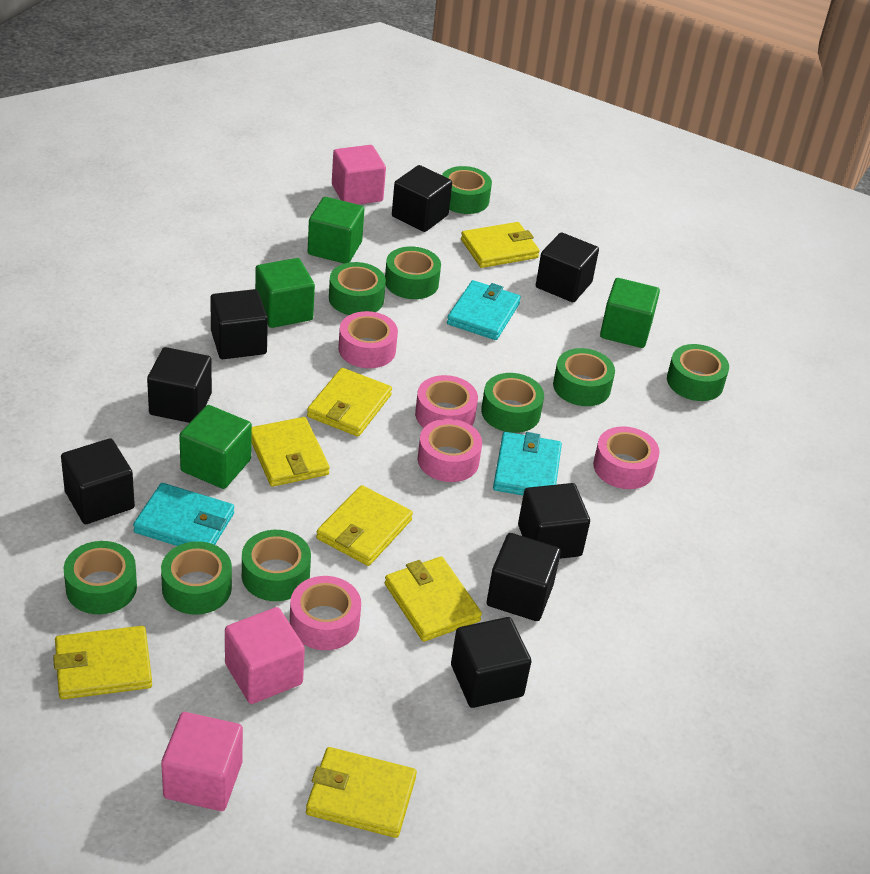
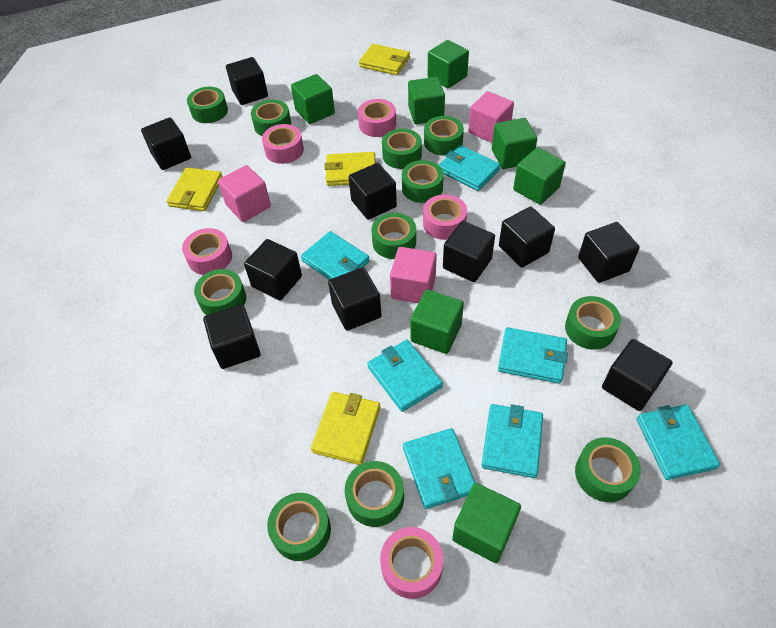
black cube: [61,438,135,524] [147,347,212,423] [210,289,268,359] [392,165,452,232] [451,617,531,708] [487,533,561,621] [518,483,590,559] [536,232,599,302] = 8 -> [141,117,191,170] [203,304,260,369] [226,57,268,105] [244,239,302,301] [328,267,382,331] [349,163,397,220] [443,221,495,282] [499,206,555,268] [578,222,640,283] [602,339,673,411] = 10
green cube: [179,405,252,489] [255,258,315,328] [308,197,364,264] [600,278,660,348] = 4 -> [291,74,335,124] [408,77,445,124] [410,290,464,354] [428,40,469,88] [452,483,521,563] [492,118,537,169] [513,147,566,205] = 7
green tape: [64,541,137,614] [161,541,232,615] [242,530,311,601] [329,262,386,315] [385,247,441,299] [442,166,492,214] [481,373,544,433] [553,348,615,406] [667,344,729,401] = 9 -> [187,87,228,123] [194,269,246,315] [251,100,291,136] [267,493,331,561] [345,461,404,527] [371,213,416,259] [382,129,422,169] [402,160,444,203] [424,116,464,155] [565,296,621,350] [575,438,641,502] = 11
turquoise wallet: [133,483,234,546] [447,280,521,340] [493,432,562,495] = 3 -> [301,231,370,280] [367,340,443,412] [403,428,475,509] [439,145,501,191] [481,404,543,478] [498,327,568,384] [637,404,720,480] = 7
yellow wallet: [53,626,152,699] [251,417,330,487] [306,747,417,838] [307,368,392,436] [316,485,413,566] [385,556,482,642] [461,222,540,268] = 7 -> [167,168,223,211] [311,392,380,465] [324,152,376,186] [359,44,410,75] = 4

